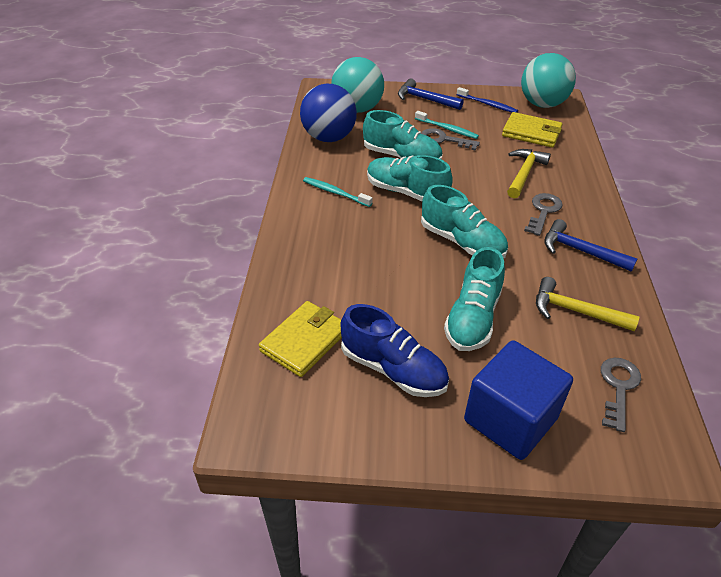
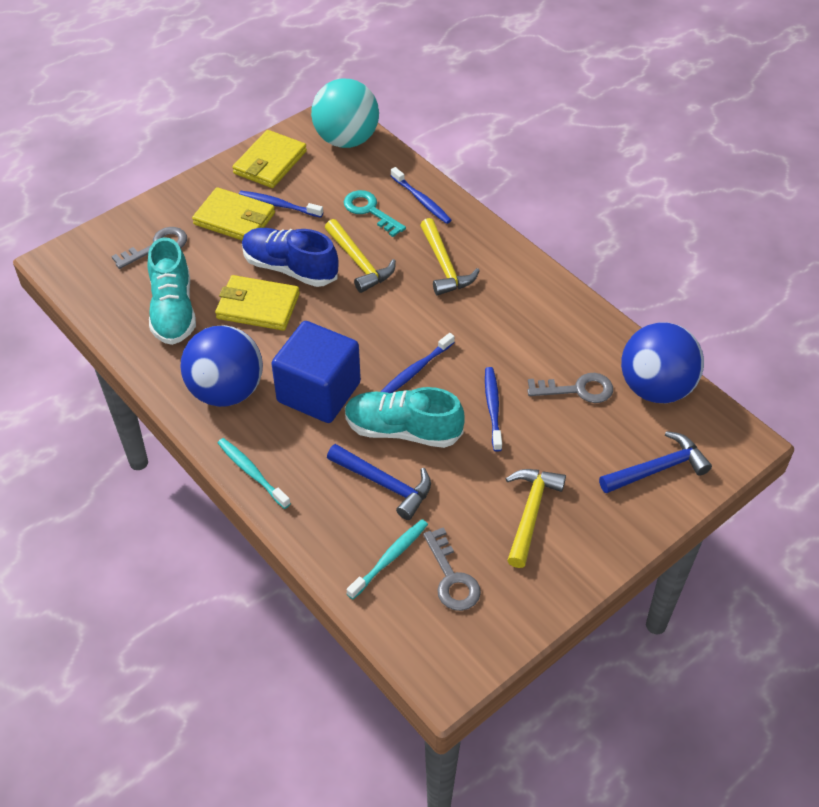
blue ball: [300,83,357,142] = 1 -> [180,325,263,407] [621,322,704,403] = 2
blue toothbrush: [457,87,518,113] = 1 -> [239,191,323,218] [381,333,455,393] [391,167,451,224] [485,367,502,452] = 4
turquoise ball: [331,57,384,113] [521,53,576,108] = 2 -> [311,79,379,148] = 1
turquoise key: none = 0 -> [344,190,406,237] = 1
turquoise shoe: [363,110,442,160] [367,155,453,201] [421,185,508,258] [444,247,505,351] = 4 -> [147,237,196,345] [345,387,465,448] = 2
yellow hammer: [507,149,551,199] [536,277,639,331] = 2 -> [325,219,396,293] [420,218,480,295] [505,469,566,568] = 3
yellow wallet: [259,301,342,377] [502,112,563,148] = 2 -> [192,187,275,240] [215,275,300,331] [232,130,307,188] = 3

